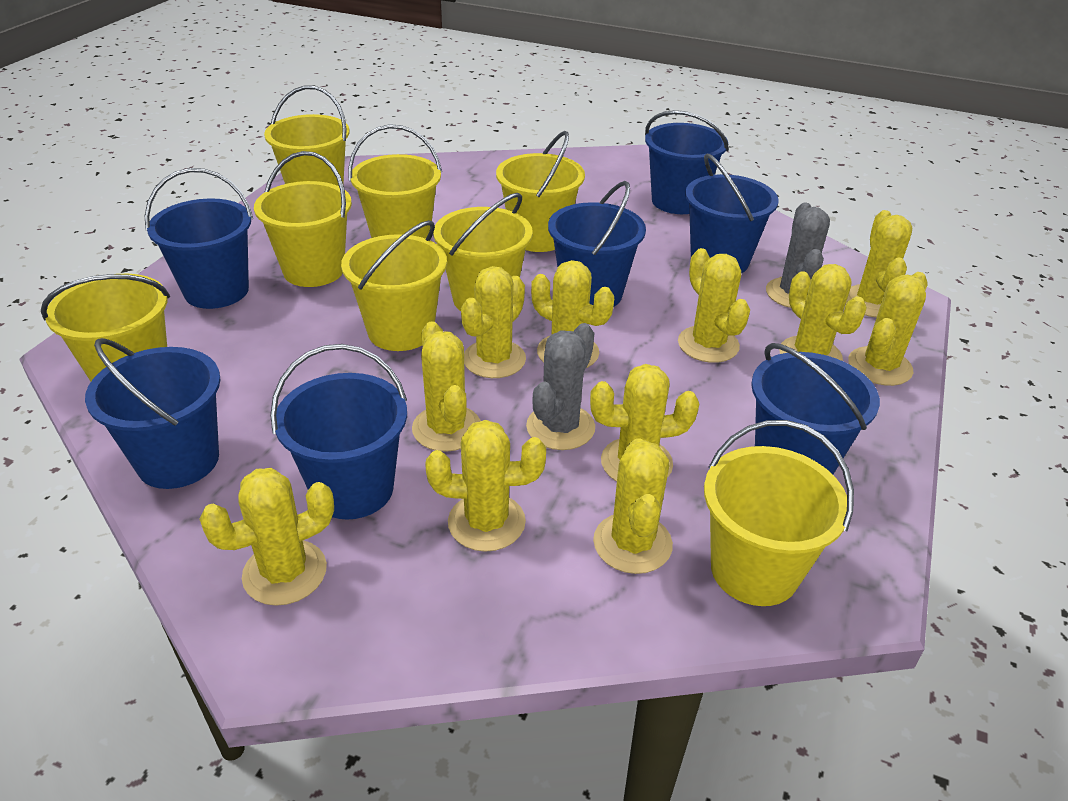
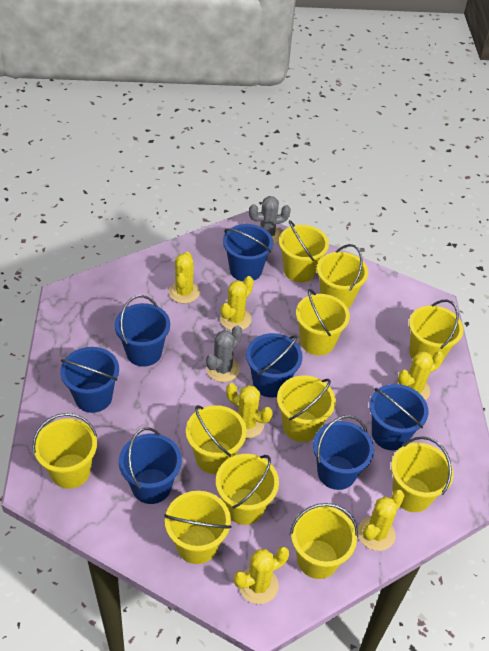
yellow bucket: [41,274,170,381] [254,151,352,287] [264,85,350,186] [341,220,447,351] [348,124,442,239] [433,193,533,311] [496,131,585,252] [704,420,854,606] = 8 -> [32,413,97,489] [164,491,232,564] [186,405,247,474] [216,454,279,525] [277,376,336,442] [279,220,329,283] [290,503,358,579] [296,289,350,356] [317,244,368,308] [391,436,453,512] [409,300,464,360] = 11
yellow cactus: [199,468,334,606] [412,321,481,452] [425,420,546,552] [461,266,526,378] [531,260,614,368] [590,364,699,482] [593,438,673,574] [678,248,750,363] [780,264,867,361] [846,210,912,318] [848,272,928,386] = 11 -> [169,252,200,303] [220,276,254,331] [226,383,273,438] [234,547,289,604] [358,490,405,551] [398,351,444,400] = 6

